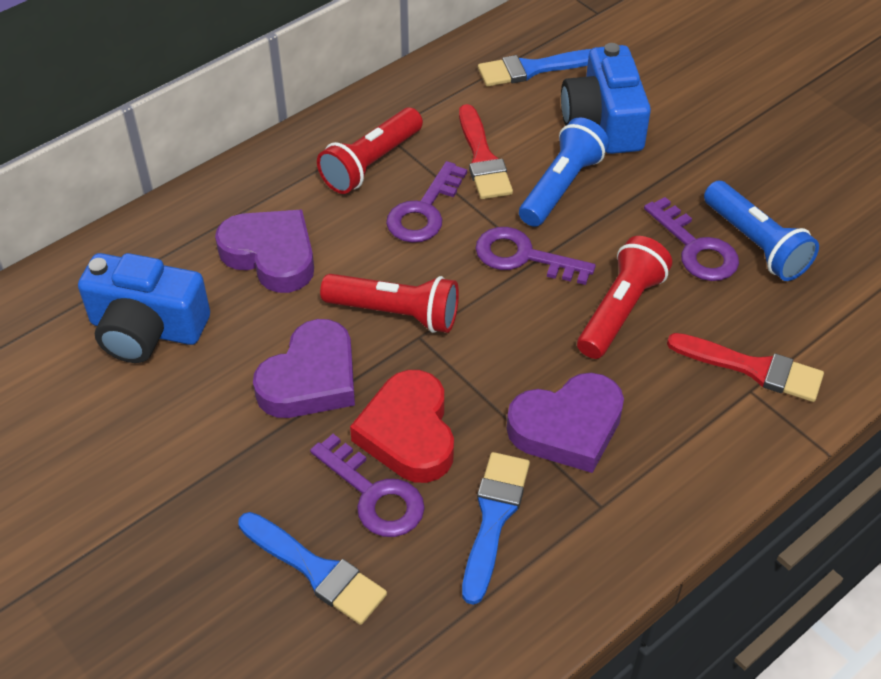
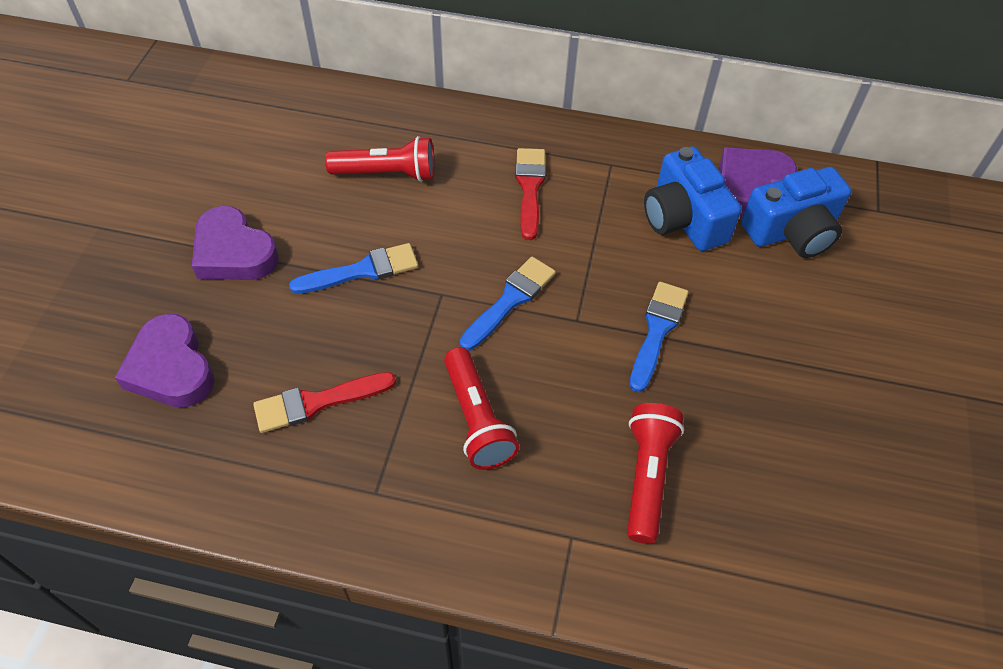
blue flashlight: [519,118,609,227] [704,181,819,281] = 2 -> none = 0
purple key: [310,434,425,537] [386,161,467,243] [475,227,596,285] [644,197,739,281] = 4 -> none = 0
red heart: [350,370,454,483] = 1 -> none = 0

